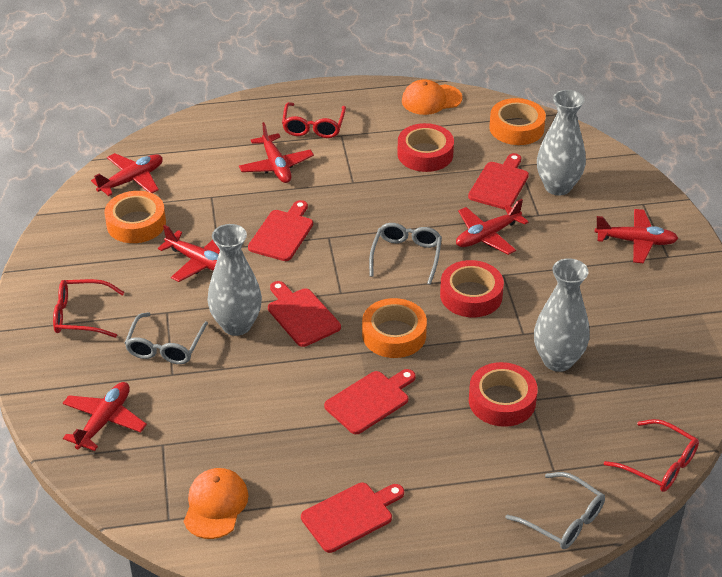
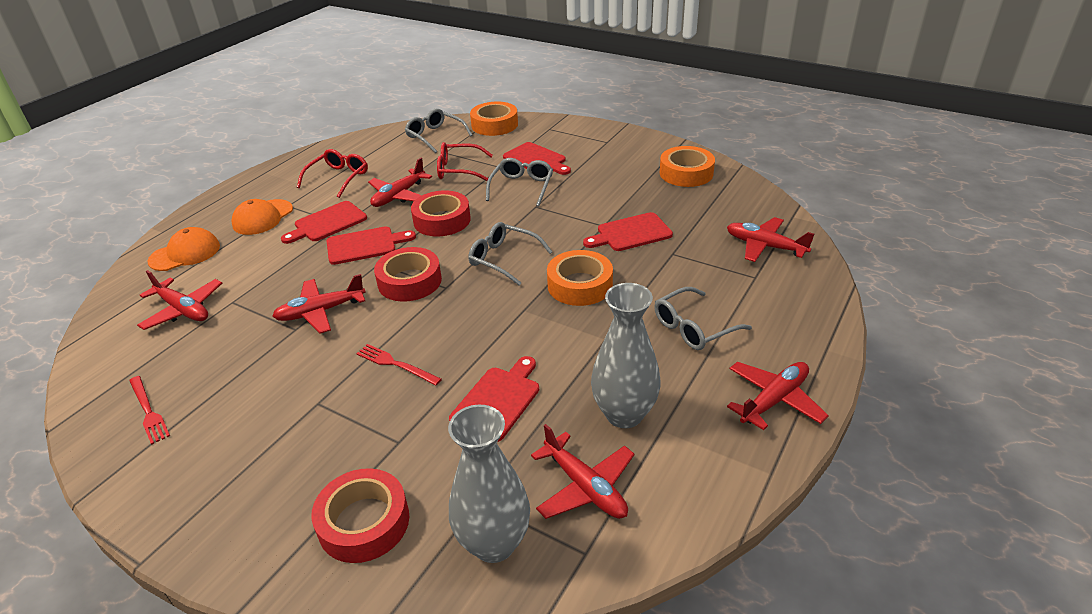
grey glasses: [125,312,208,364] [369,223,442,285] [506,472,605,549] = 3 -> [405,108,473,153] [468,222,553,286] [486,158,553,206] [654,287,752,350] = 4
grey vase: [208,224,262,336] [534,258,590,372] [537,90,586,196] = 3 -> [448,405,530,563] [591,283,661,428] = 2
red fork: none = 0 -> [129,376,170,445] [356,344,442,385] = 2
red glasses: [53,279,124,338] [282,102,346,138] [604,419,699,492] = 3 -> [297,149,368,198] [437,142,493,181] = 2

